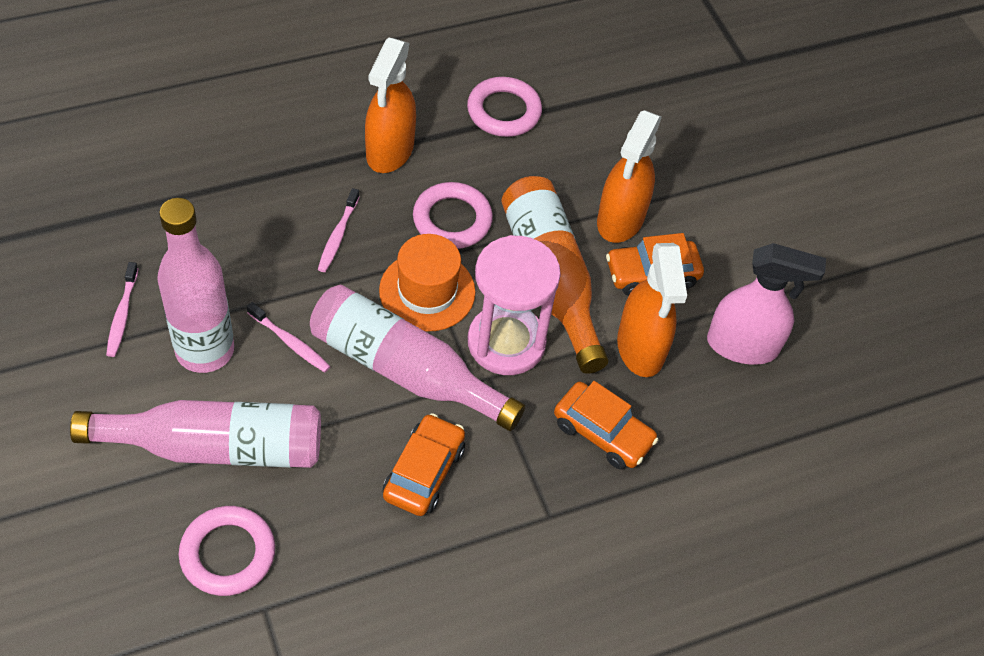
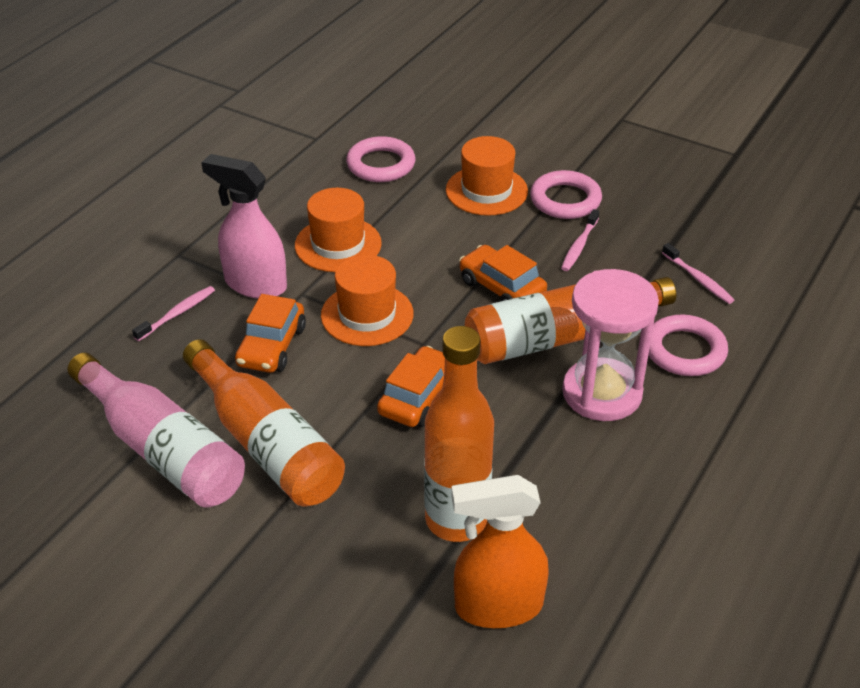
orange bottle: [501,176,609,374] = 1 -> [183,339,345,507] [424,326,494,542] [465,277,676,364] = 3
orange hat: [379,234,475,332] = 1 -> [295,188,382,272] [321,255,413,346] [446,136,528,216] = 3
orange spray bottle: [365,38,416,173] [597,110,662,243] [617,243,687,377] = 3 -> [451,475,548,628] = 1
pink bottle: [70,400,321,468] [157,198,234,373] [310,285,525,431] = 3 -> [68,353,245,508] = 1

